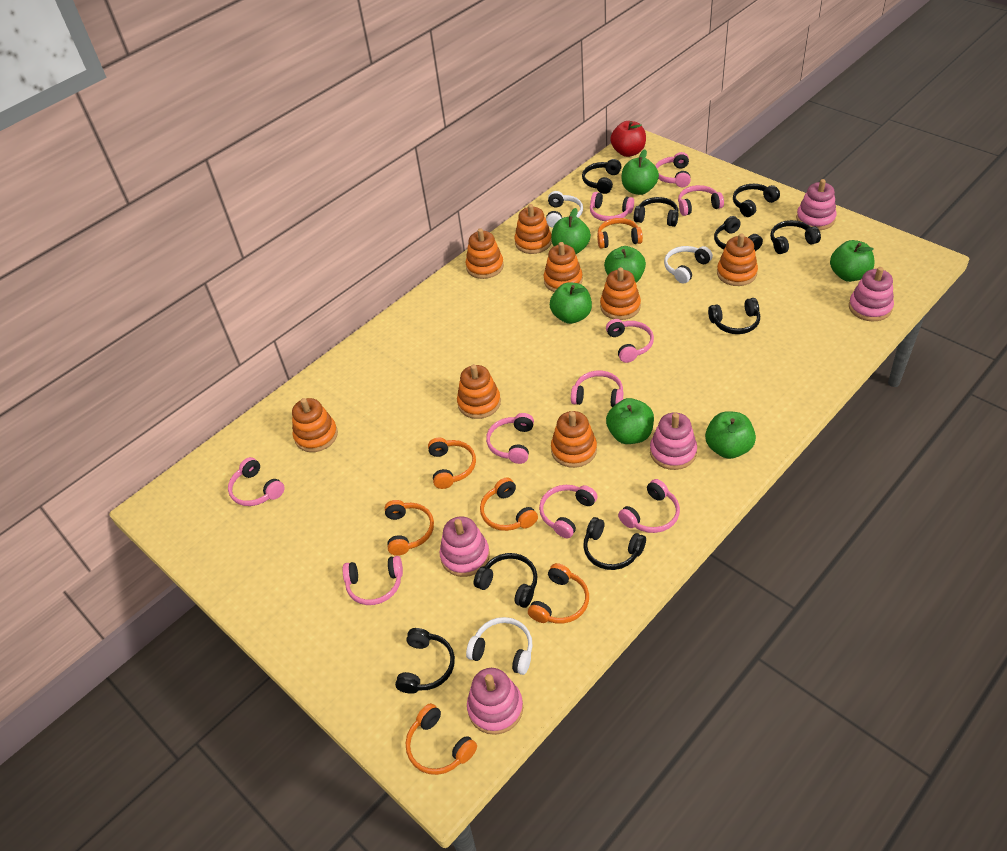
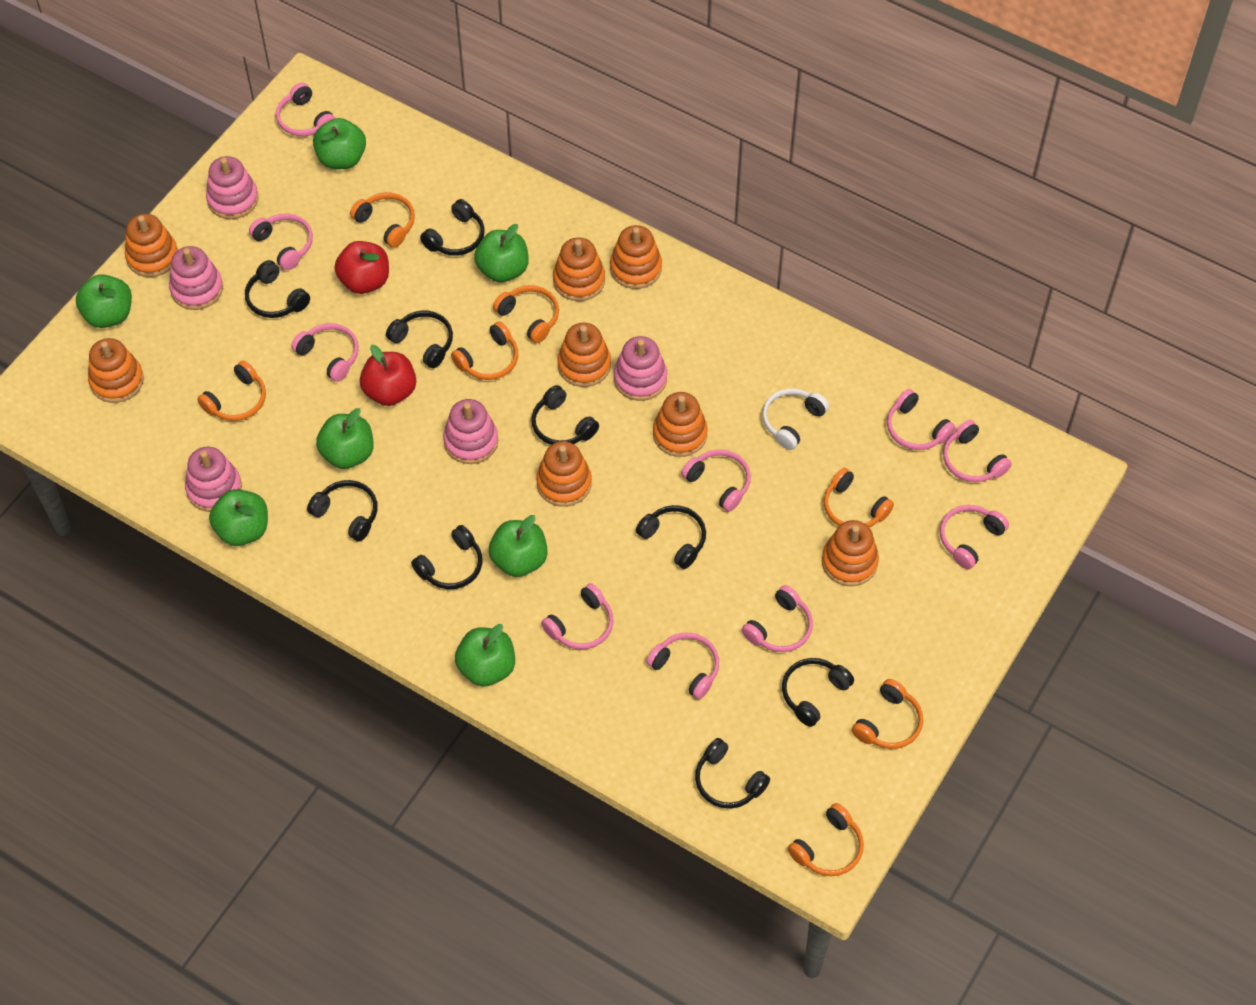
orange headphones: [385,500,434,556] [406,703,477,775] [428,438,476,489] [480,478,538,531] [528,563,589,624] [597,218,643,249] = 6 -> [197,360,266,421] [350,192,415,248] [451,321,518,380] [493,285,559,343] [788,803,864,876] [824,468,894,528] [852,679,923,749] = 7
red apple: [610,121,646,157] = 1 -> [335,241,389,294] [360,345,416,406] = 2
white headphones: [466,617,533,675] [546,191,583,228] [664,246,713,284] = 3 -> [762,389,829,450] = 1

